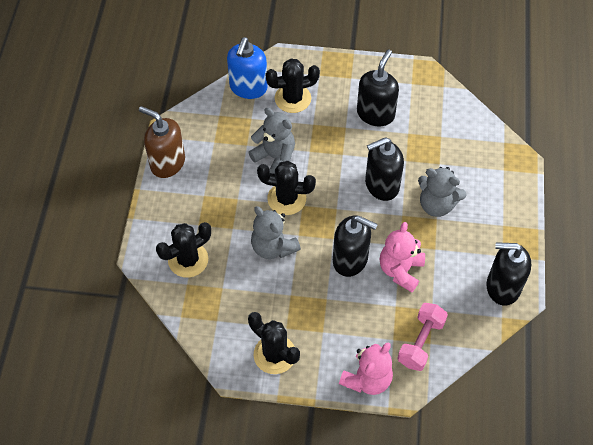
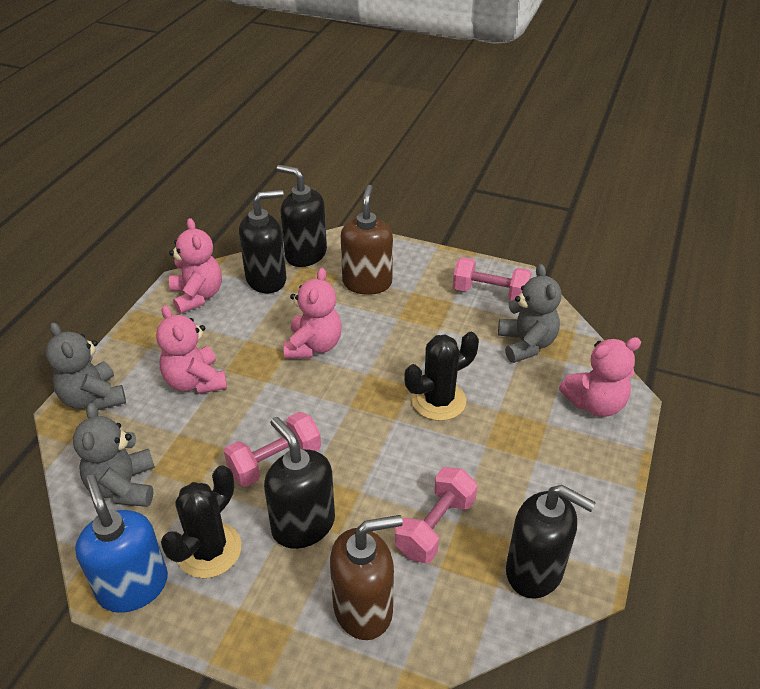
black cactus: [156,222,211,278] [248,312,300,374] [257,161,316,215] [266,58,320,113] = 4 -> [161,465,241,578] [404,332,479,421] = 2
brown soap dispenser: [139,106,185,178] = 1 -> [330,515,403,640] [341,185,393,295] = 2
pink dumbbell: [397,303,448,371] = 1 -> [224,412,321,487] [395,467,478,563] [453,257,531,301] = 3
pink teddy bear: [339,342,393,395] [380,222,425,292] = 2 -> [156,305,227,394] [169,218,222,314] [284,268,342,359] [559,337,641,417] = 4

